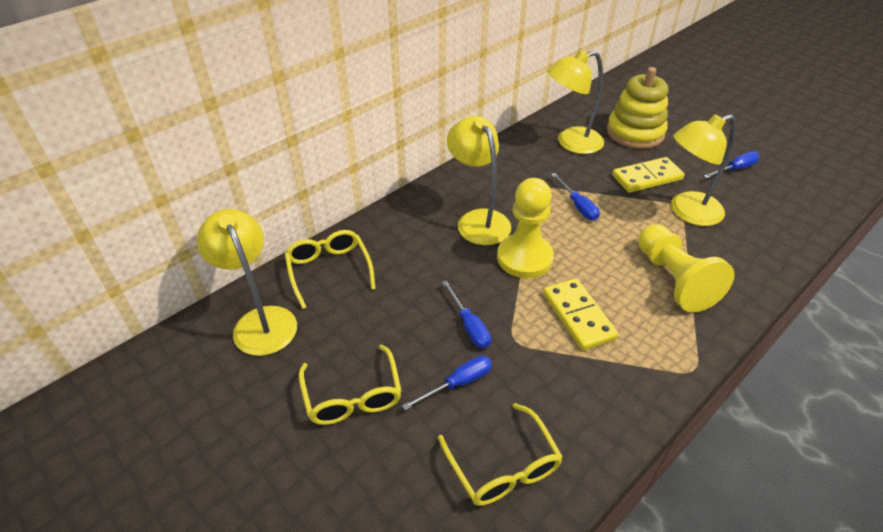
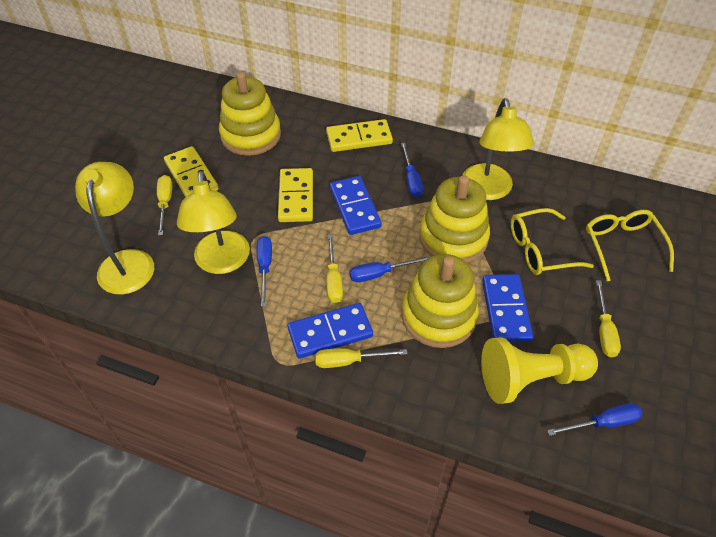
blue domino: none = 0 -> [287,303,373,359] [330,176,382,235] [482,274,533,343] = 3
yellow domino: [543,278,618,350] [612,157,685,193] = 2 -> [164,146,218,197] [278,168,313,222] [326,119,393,152] = 3
yellow glasses: [285,230,376,309] [299,344,402,425] [438,403,563,506] = 3 -> [511,208,594,275] [586,210,674,281] = 2
yellow lamp: [197,209,297,356] [447,116,511,245] [548,50,604,154] [671,114,736,226] = 4 -> [75,162,154,295] [177,171,250,274] [462,98,534,200] = 3
yellow pawn: [497,178,554,278] [638,224,735,313] = 2 -> [481,337,598,404] = 1
yellow screwdriver: none = 0 -> [157,175,172,236] [315,348,408,368] [327,234,343,303] [596,280,621,357] = 4
yellow stacking toy: [607,67,668,149] = 1 -> [219,72,281,156] [402,254,479,348] [419,176,490,263] = 3

